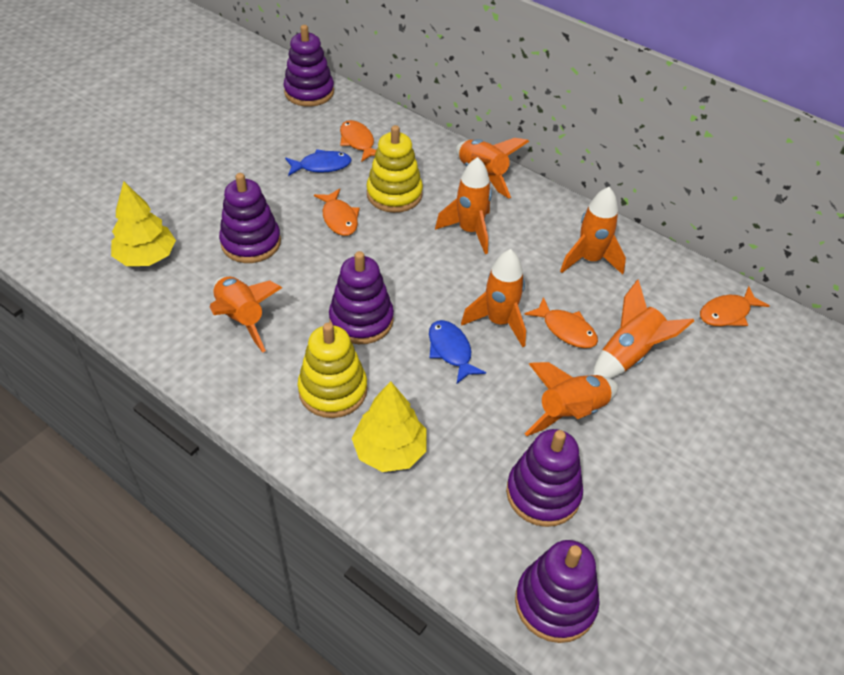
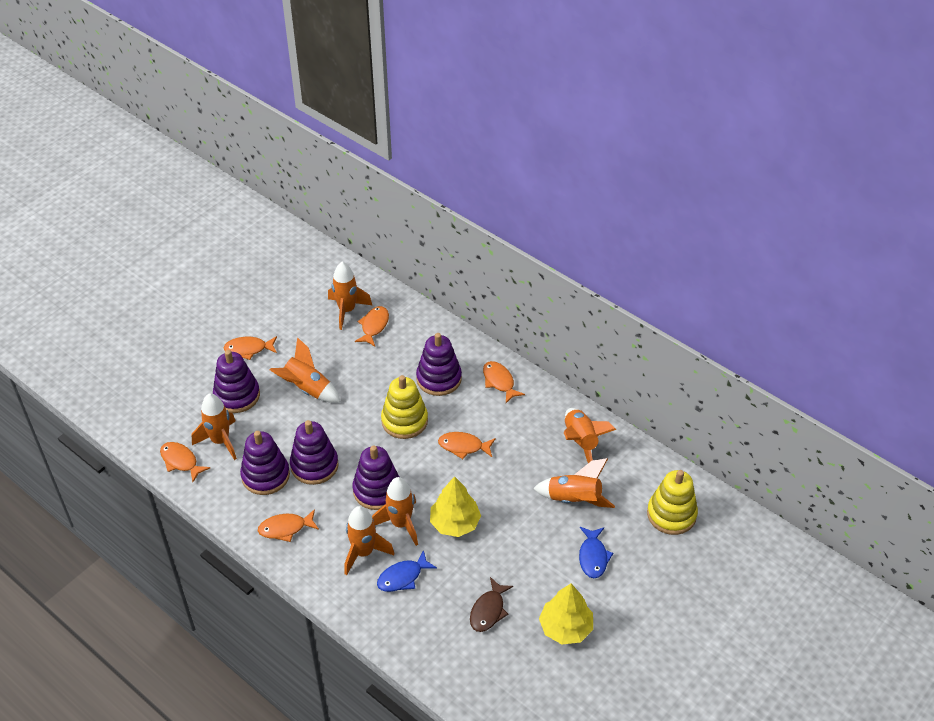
brown fish: none = 0 -> [470,577,513,632] = 1
orange fish: [314,189,360,236] [340,120,376,162] [524,297,598,348] [700,286,769,326] = 4 -> [160,442,210,482] [223,336,277,360] [258,509,319,542] [355,306,389,346] [438,432,496,459] [483,361,525,403] = 6

